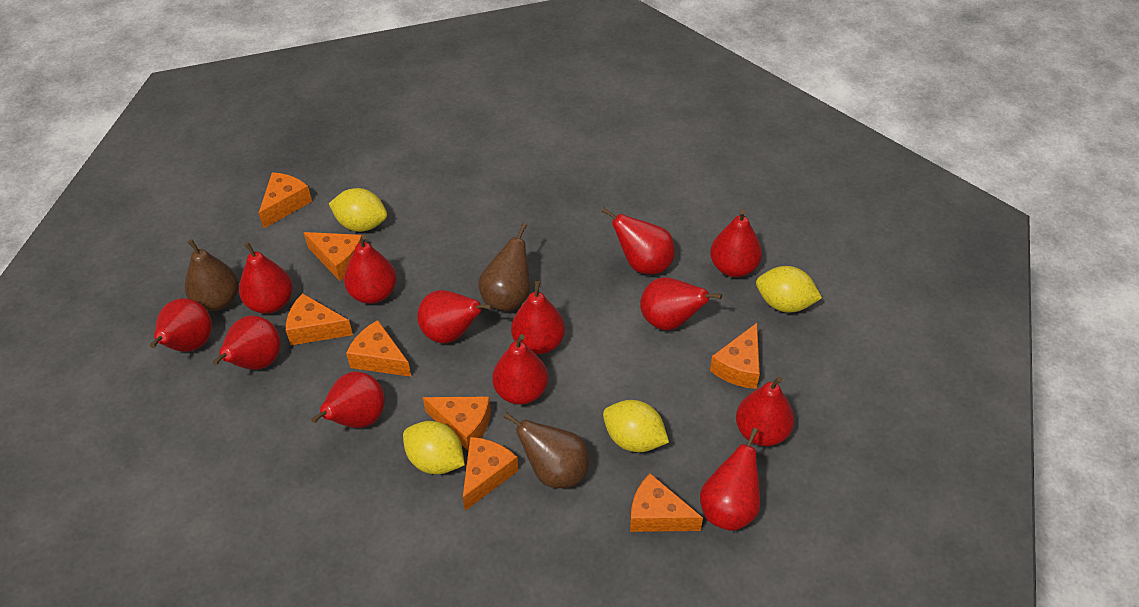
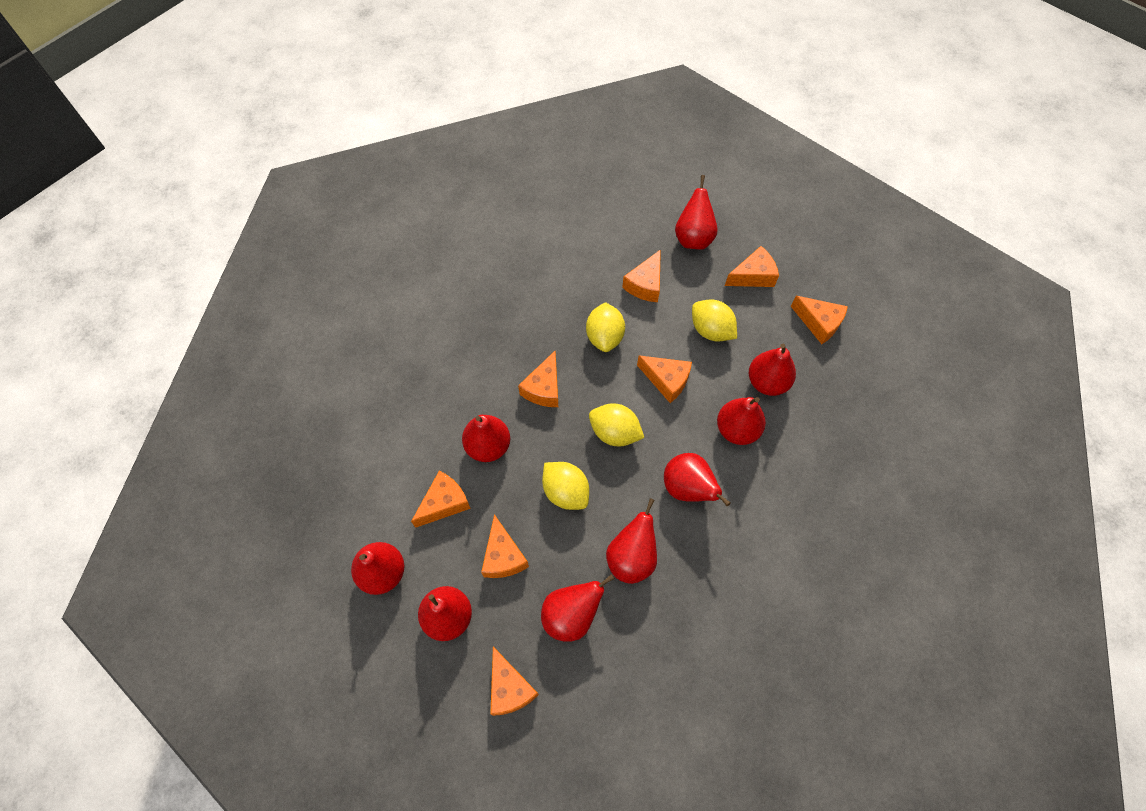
brown pear: [185,239,239,311] [478,223,530,311] [503,412,589,488] = 3 -> none = 0
red pear: [150,298,212,352] [212,315,281,370] [239,242,293,314] [311,371,385,428] [344,235,397,304] [417,290,493,343] [492,334,548,405] [511,281,565,354] [601,208,675,274] [640,277,722,330] [700,428,760,531] [710,209,762,277] [736,376,794,446] = 13 -> [351,542,405,595] [418,586,472,641] [462,415,510,462] [541,574,615,641] [606,498,657,584] [664,453,731,506] [675,175,718,250] [717,397,766,445] [749,344,796,396] = 9

